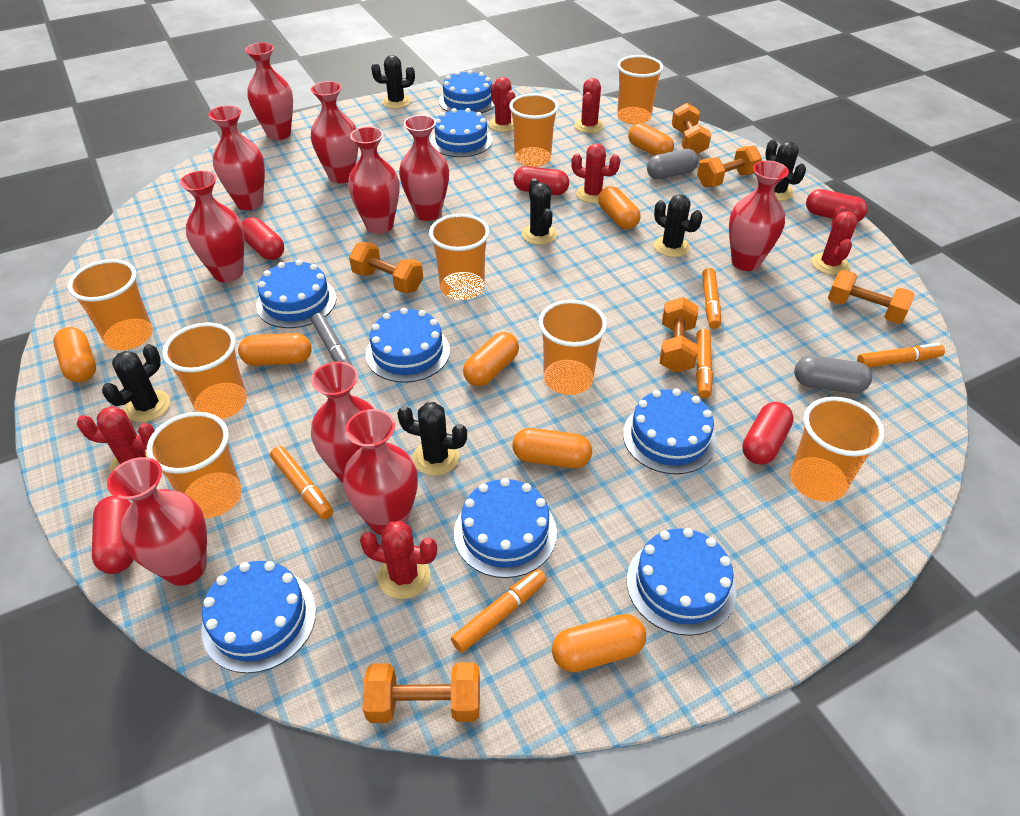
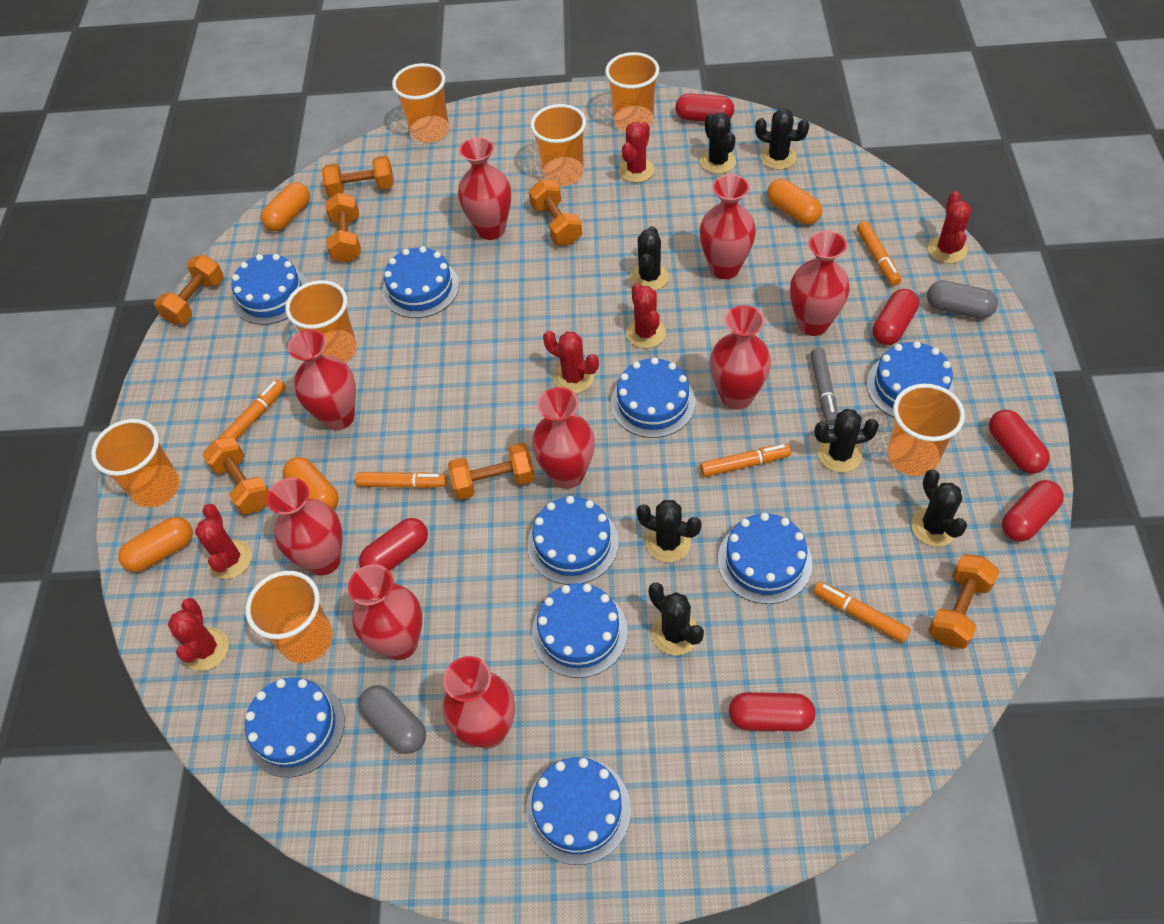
black cactus: [102,344,170,422] [371,55,415,109] [397,402,467,476] [522,178,557,245] [654,194,702,257] [765,140,806,201] = 6 -> [631,226,669,291] [636,500,702,562] [649,582,704,655] [700,113,736,174] [755,108,809,170] [814,409,879,473] [911,469,967,546] = 7
blue cake: [201,561,316,673] [256,260,336,328] [366,308,450,383] [430,108,493,157] [439,70,495,113] [454,478,557,578] [623,388,717,474] [627,528,736,636] = 8 -> [231,254,308,325] [245,678,345,777] [382,246,459,318] [526,757,631,865] [527,496,619,585] [532,583,628,678] [611,357,696,438] [718,513,812,604] [867,341,954,418] = 9
orange capsule: [53,327,96,382] [238,333,312,366] [463,332,519,386] [512,428,592,468] [552,614,646,672] [598,186,641,230] [628,123,674,156] = 7 -> [118,517,193,572] [261,182,310,231] [283,457,339,510] [767,179,822,225] = 4
orange cup: [68,259,153,350] [147,412,242,518] [162,322,247,419] [429,214,490,300] [509,93,559,167] [538,300,607,395] [617,55,663,124] [790,397,884,502] = 8 -> [91,419,180,507] [246,571,333,663] [285,280,357,363] [392,63,449,143] [530,104,586,186] [605,52,659,132] [887,384,965,476] = 7
orange dumbbell: [349,242,423,293] [362,662,480,723] [660,297,698,373] [672,103,711,154] [697,145,762,187] [828,270,915,324] = 6 -> [154,255,224,325] [203,437,269,515] [322,156,394,197] [325,193,361,263] [448,443,535,500] [529,180,582,245] [928,554,1000,649] = 7
red capsule: [92,496,134,574] [241,217,284,260] [513,166,569,195] [742,402,794,465] [806,189,868,222] = 5 -> [359,518,428,571] [675,93,734,122] [729,692,815,732] [873,289,919,345] [989,410,1050,474] [1002,480,1064,542] = 6
red vase: [107,457,207,586] [180,171,244,282] [208,105,265,210] [245,43,293,140] [311,81,358,183] [311,362,374,483] [343,409,418,535] [348,127,399,234] [399,115,449,221] [729,160,789,271] = 10 -> [267,478,342,575] [288,330,356,430] [348,564,422,660] [442,656,515,749] [458,137,511,240] [532,387,595,489] [699,174,756,279] [710,305,771,409] [790,230,850,336] = 9

